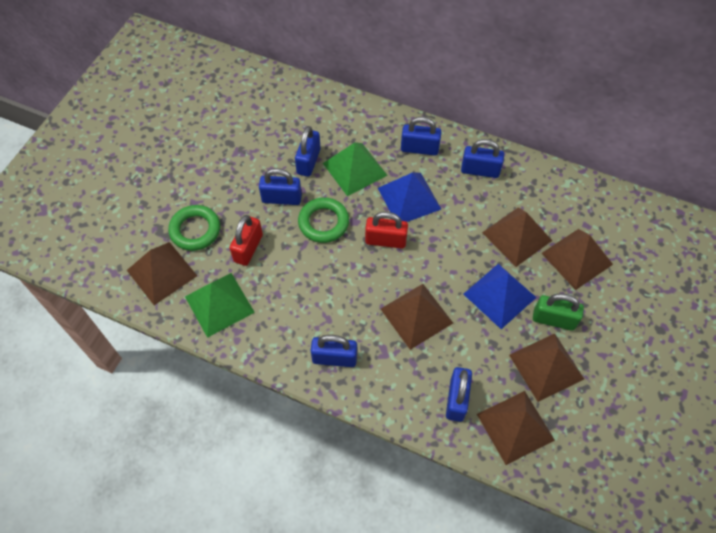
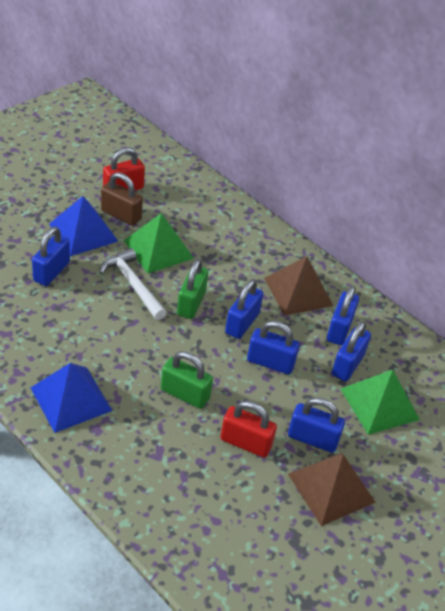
brown padlock: none = 0 -> [101,172,143,226] = 1
brown pyramid: [127,242,197,305] [381,284,453,350] [477,391,555,465] [482,207,552,267] [509,333,584,402] [541,229,613,290] = 6 -> [264,256,333,316] [288,453,376,526] = 2
green padlock: [533,293,584,331] = 1 -> [161,351,213,409] [177,259,208,319] = 2
green ring: [168,205,220,251] [298,197,349,243] = 2 -> none = 0
white hammer: none = 0 -> [99,248,167,320] = 1

